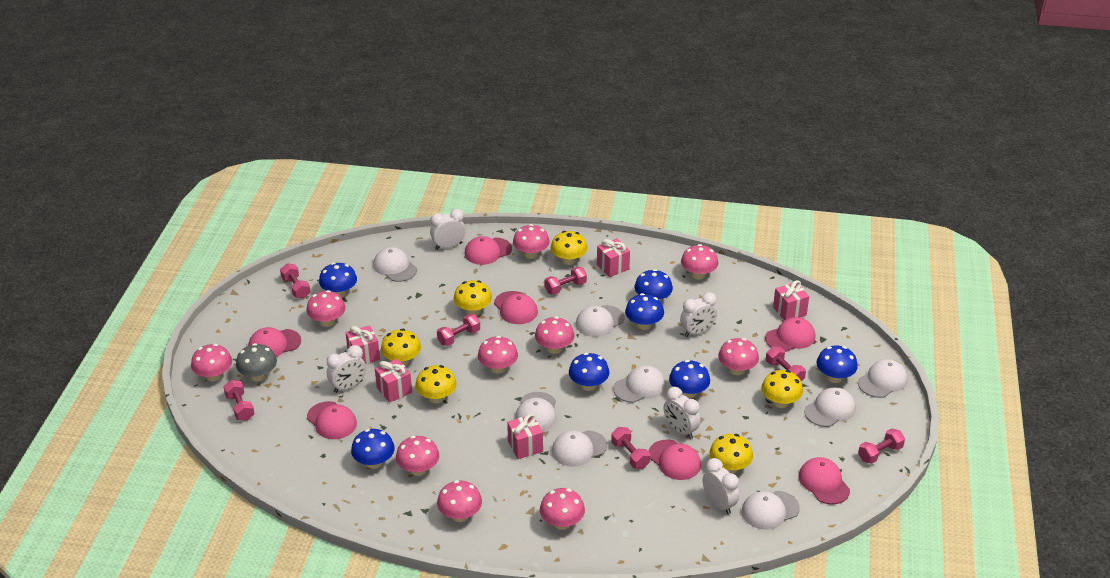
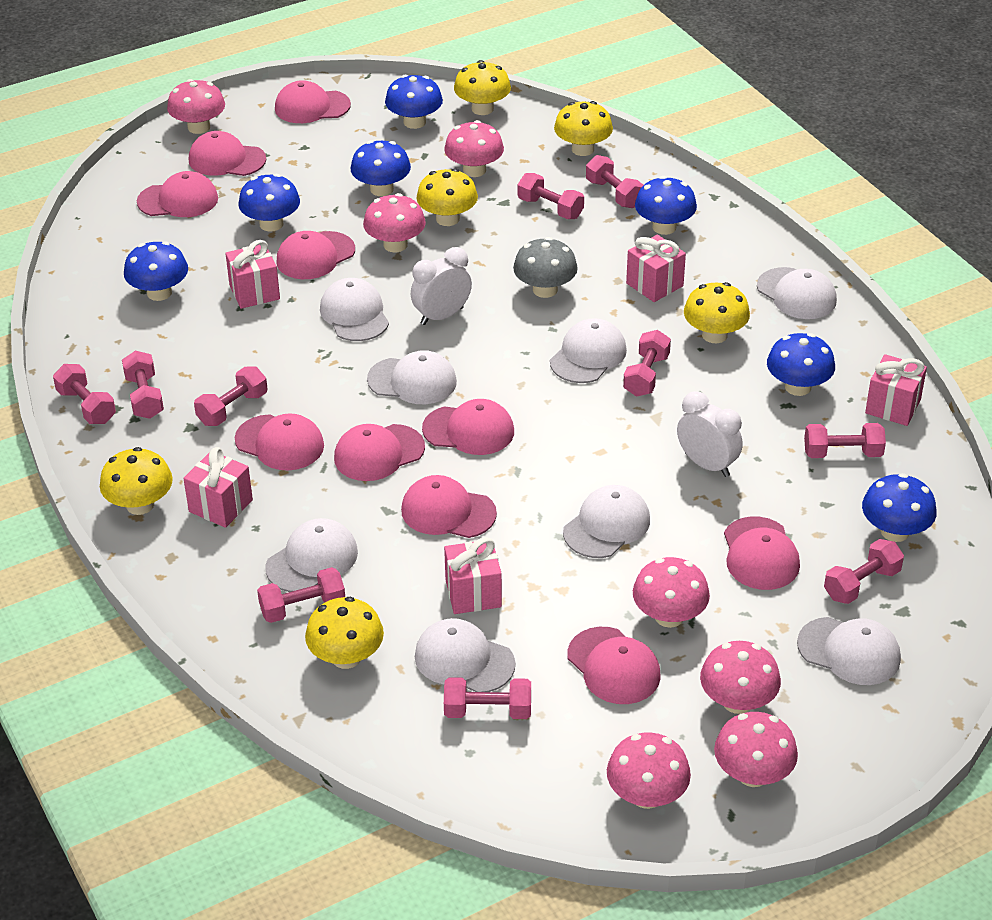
pink cap: [248,327,301,357] [307,401,357,439] [465,236,512,265] [494,291,538,324] [648,440,701,480] [765,317,815,352] [798,457,850,504] = 7 -> [137,171,218,217] [189,131,266,176] [235,413,324,470] [275,80,351,123] [276,231,355,279] [334,424,425,481] [401,475,497,538] [422,399,514,455] [567,627,661,704] [724,516,800,590] = 10
pink dumbbell: [223,380,255,421] [280,263,310,299] [437,314,480,346] [544,267,587,295] [611,427,650,469] [766,346,806,381] [858,428,905,464] = 7 -> [53,364,116,424] [122,351,164,419] [194,366,267,426] [257,567,345,623] [444,677,531,719] [518,173,584,219] [586,155,643,208] [623,330,671,397] [804,423,886,458] [824,539,904,604] = 10
pink mushroom: [191,344,232,382] [306,290,346,327] [396,436,439,476] [437,480,482,522] [478,336,518,374] [513,224,550,259] [535,316,574,354] [540,488,585,530] [681,244,718,279] [718,338,759,375] = 10 -> [167,79,225,134] [363,193,426,252] [444,120,504,177] [607,732,691,809] [633,557,710,628] [700,641,781,714] [714,712,798,787] = 7
white clock: [327,345,366,393] [430,209,466,250] [664,387,700,439] [680,292,717,337] [703,458,739,514] = 5 -> [411,247,472,325] [677,391,743,477] = 2

